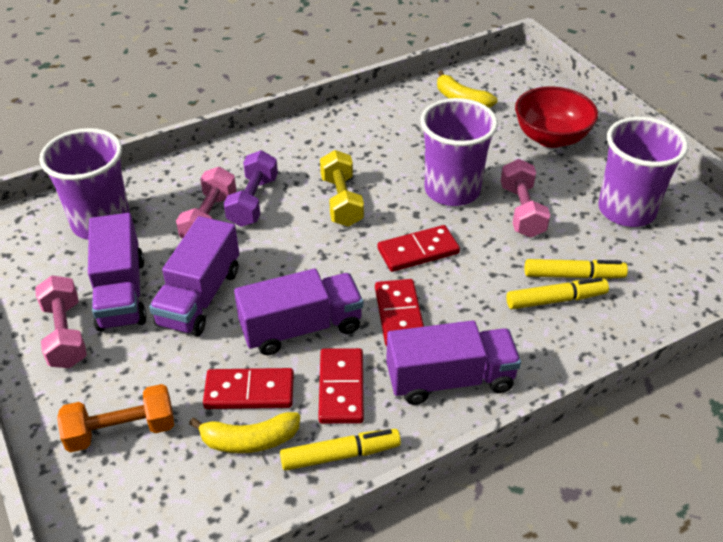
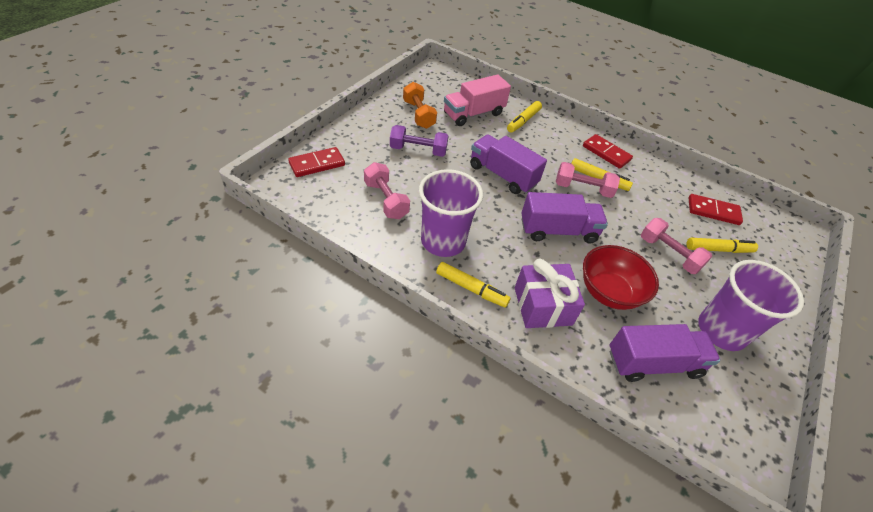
pink truck: none = 0 -> [444,74,511,126] = 1
purple cup: [39,128,130,240] [420,98,498,206] [598,117,688,227] = 3 -> [419,169,483,257] [698,260,804,351] = 2
purple gift: none = 0 -> [515,259,585,328] = 1
purple truck: [88,213,147,331] [149,216,239,336] [234,269,363,355] [386,320,521,405] = 4 -> [470,135,547,194] [521,192,608,244] [610,324,720,382] = 3
red domino: [203,368,294,409] [318,348,364,424] [375,279,424,346] [377,225,460,272] = 4 -> [288,147,345,177] [583,134,633,169] [689,194,743,225] = 3
yellow banana: [189,412,300,453] [437,71,498,108] = 2 -> none = 0
yellow dumbbell: [320,150,364,227] = 1 -> none = 0
yellow marker: [280,429,401,471] [506,278,609,309] [525,259,628,279] = 3 -> [436,262,511,308] [507,101,542,133] [571,158,633,191] [687,238,758,253] = 4

